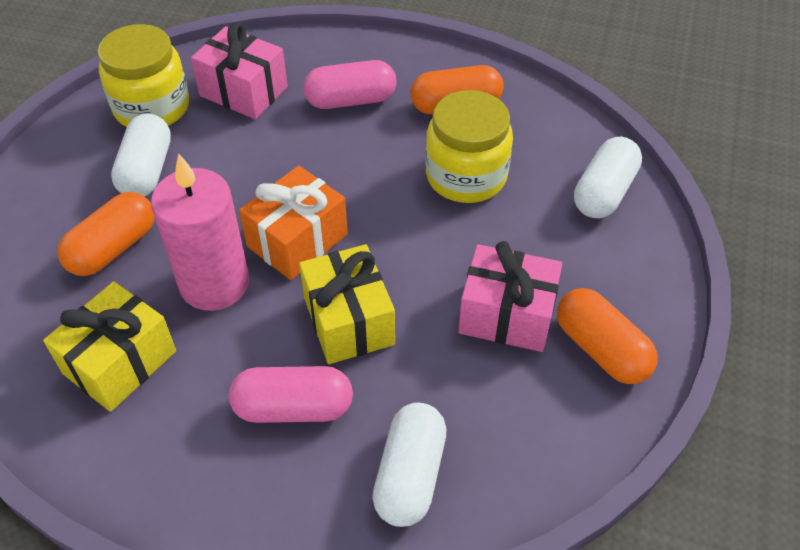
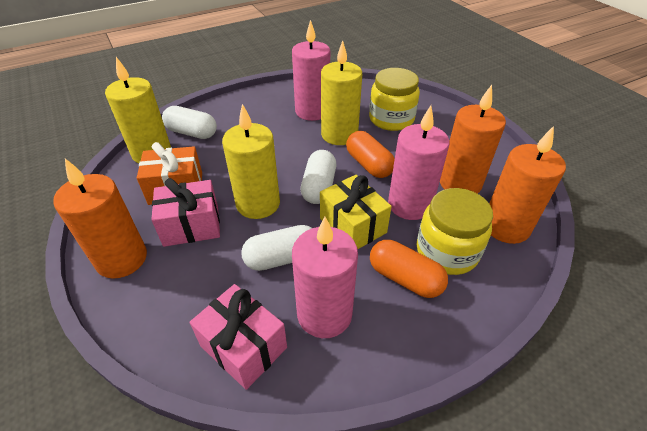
orange candle: none = 0 -> [53,159,147,279] [440,85,506,194] [489,126,566,244] = 3
orange capsule: [57,192,154,276] [410,65,504,114] [557,288,658,384] = 3 -> [346,131,395,178] [370,240,448,298] = 2
pink candle: [151,153,249,311] = 1 -> [292,20,330,121] [292,217,358,338] [388,105,450,220] = 3
pink capsule: [229,366,353,423] [303,60,396,109] = 2 -> none = 0
yellow candle: none = 0 -> [105,57,171,163] [222,104,280,219] [321,40,362,145] = 3
yellow gift: [43,281,176,412] [299,244,395,364] = 2 -> [320,175,392,249] = 1

